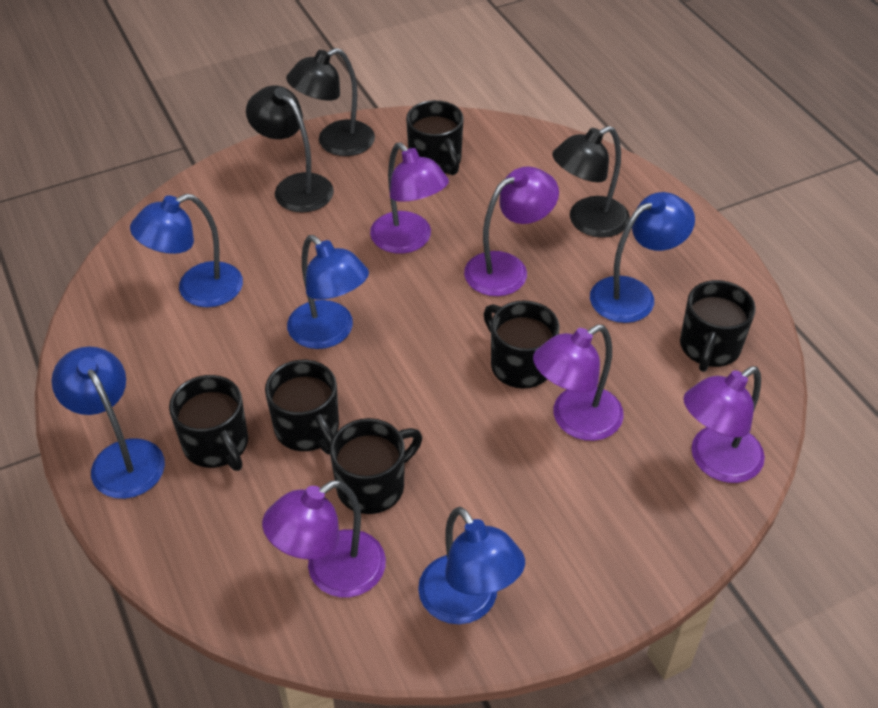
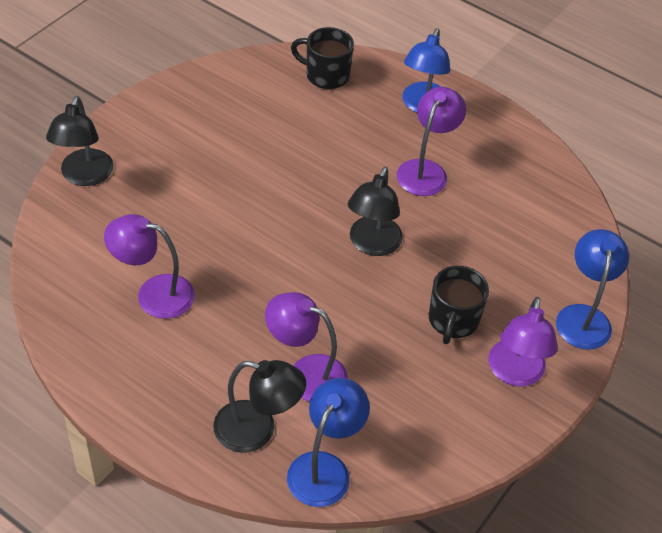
black mug: [169,375,248,471] [265,360,339,455] [330,418,422,514] [406,100,464,175] [484,300,560,389] [680,280,756,372] = 6 -> [291,27,354,89] [429,266,489,344] = 2
blue lamp: [52,346,165,499] [130,194,243,307] [287,235,369,349] [418,507,525,624] [590,192,695,323] = 5 -> [287,378,370,507] [402,28,451,113] [556,229,629,350] = 3
purple lamp: [262,480,386,597] [370,143,449,254] [464,167,559,296] [533,325,624,441] [683,366,765,483] = 5 -> [104,214,195,319] [265,292,348,402] [397,87,466,196] [488,297,558,387] = 4

